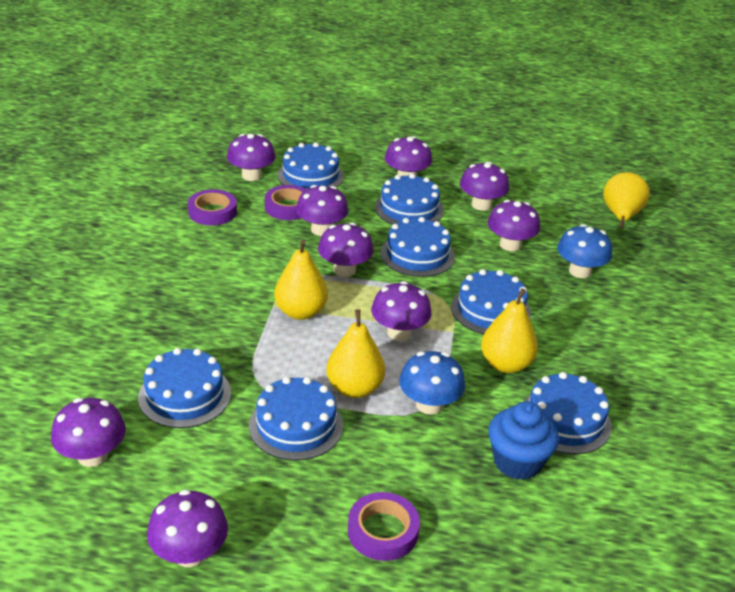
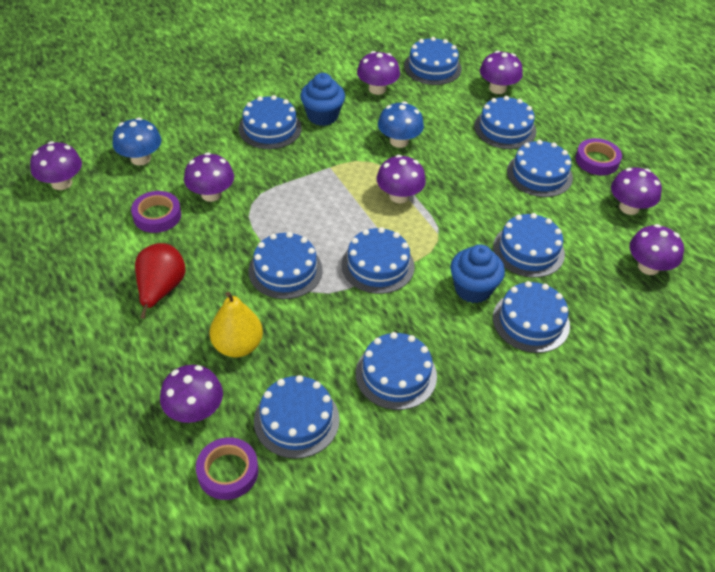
blue cake: [138,348,231,428] [249,377,343,461] [277,143,344,189] [375,174,444,225] [380,217,455,277] [451,269,531,334] [523,372,612,454] = 7 -> [239,95,302,149] [249,232,323,299] [254,375,340,459] [342,227,415,294] [356,332,437,410] [404,37,462,85] [474,96,537,149] [493,213,565,278] [493,281,570,353] [507,140,573,197] = 10
blue cupcake: [488,401,559,480] = 1 -> [300,73,345,126] [450,244,505,303] = 2
purple mushroom: [51,398,126,467] [147,489,228,567] [227,134,276,181] [296,185,349,236] [318,222,374,277] [371,281,431,341] [385,136,432,176] [460,162,509,211] [488,200,540,251] = 9 -> [30,141,82,190] [160,365,223,423] [184,152,234,202] [357,51,400,95] [377,155,426,203] [480,51,523,94] [611,167,662,215] [629,224,684,275] = 8
red pear: none = 0 -> [135,243,186,319] = 1
yellow pear: [274,240,328,320] [326,309,385,398] [481,288,538,373] [603,172,650,228] = 4 -> [210,292,263,357] = 1

